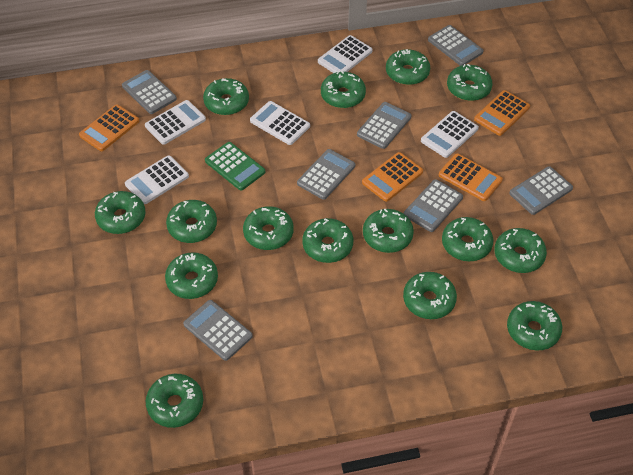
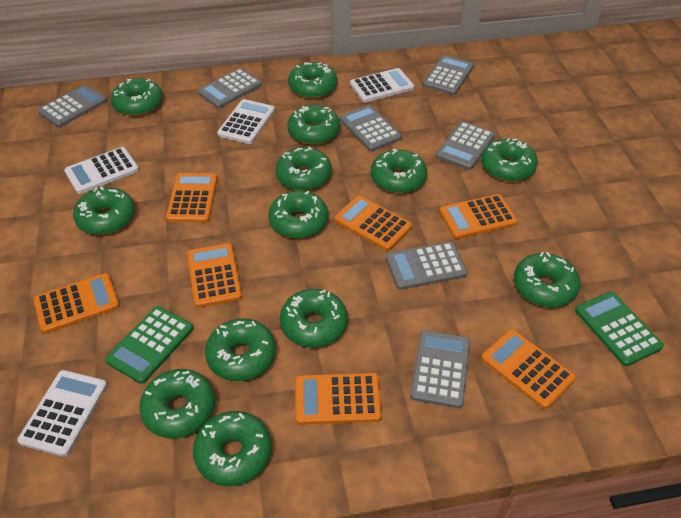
green calculator: [205,142,265,190] = 1 -> [105,306,193,384] [575,291,664,366] = 2
green donut: [95,191,146,234] [146,374,203,428] [165,252,218,299] [166,200,217,243] [203,78,249,115] [243,206,294,250] [302,218,353,263] [321,71,366,108] [363,209,414,253] [386,49,430,85] [403,272,457,319] [442,217,493,261] [447,64,493,101] [494,228,547,273] [507,301,562,351] = 15 -> [73,187,135,235] [111,78,163,116] [139,369,216,438] [193,411,272,486] [205,319,276,381] [268,191,328,239] [275,147,332,191] [280,289,348,348] [287,105,340,145] [288,62,337,99] [371,149,427,193] [481,138,538,182] [514,252,580,308] = 13
orange calculator: [79,104,139,151] [362,152,423,202] [439,154,503,201] [474,90,530,136] = 4 -> [33,273,119,334] [166,173,217,223] [187,243,242,308] [295,373,382,425] [334,195,412,251] [439,194,518,239] [481,329,576,409] = 7
white calculator: [125,155,189,204] [145,100,206,145] [250,101,310,145] [318,35,373,73] [421,111,479,158] = 5 -> [17,370,107,457] [64,147,139,194] [217,99,275,144] [350,68,414,102] = 4

